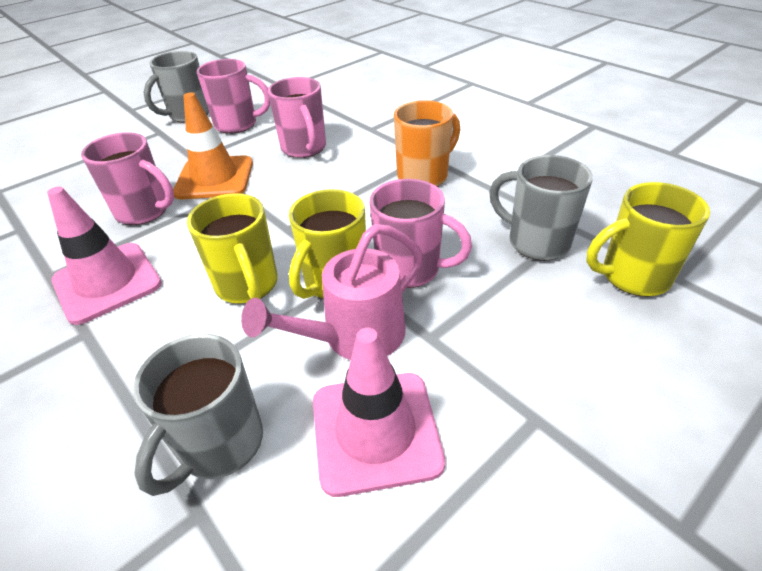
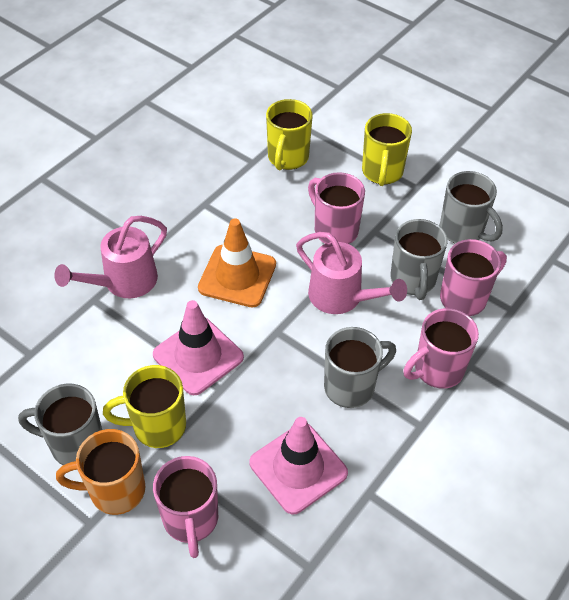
grey mug: [133,334,263,496] [143,51,209,123] [489,155,593,261] = 3 -> [18,384,102,465] [324,327,396,408] [391,219,448,300] [439,171,503,244] = 4
pink watering can: [241,224,423,360] = 1 -> [54,216,167,298] [296,232,407,314] = 2

